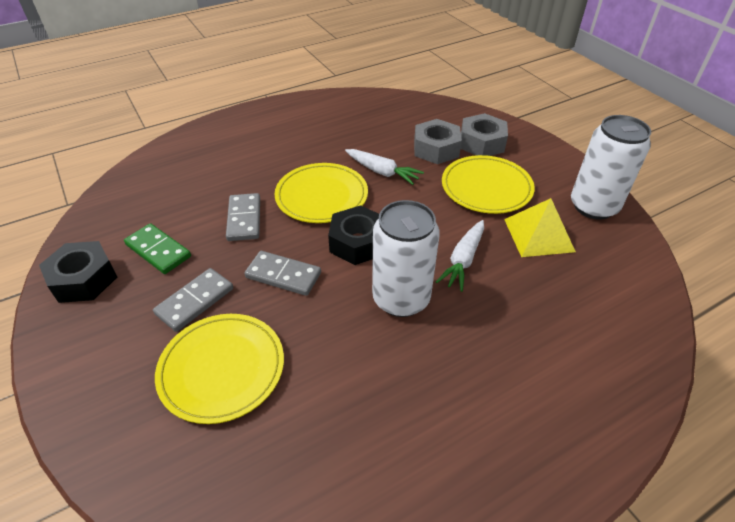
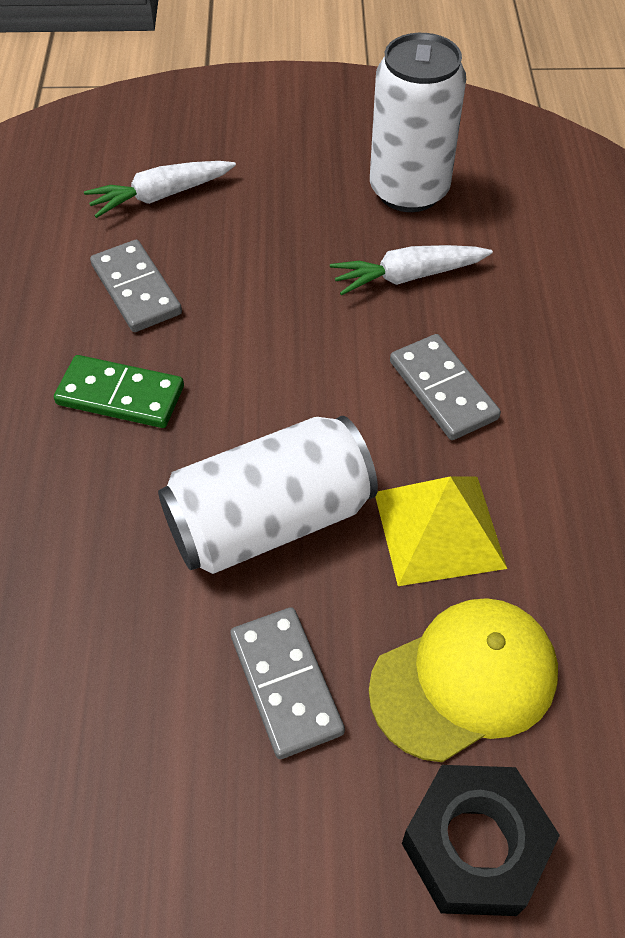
black nut: [39,241,117,303] [328,205,379,265] = 2 -> [402,765,560,916] = 1
grey nut: [414,119,462,164] [461,113,508,156] = 2 -> none = 0
yellow cap: none = 0 -> [369,598,558,762] = 1
yellow plate: [155,314,284,424] [275,163,368,223] [442,155,535,214] = 3 -> none = 0

